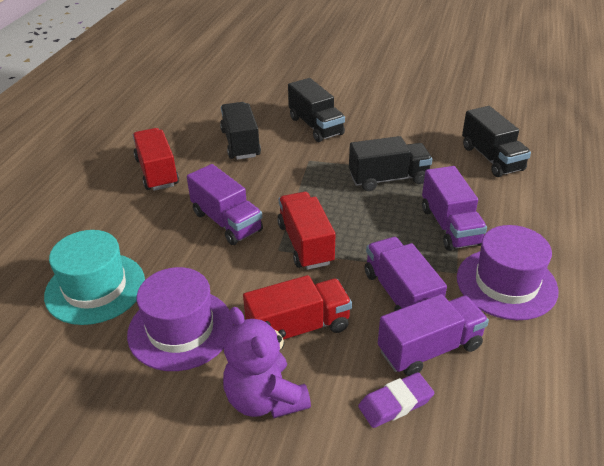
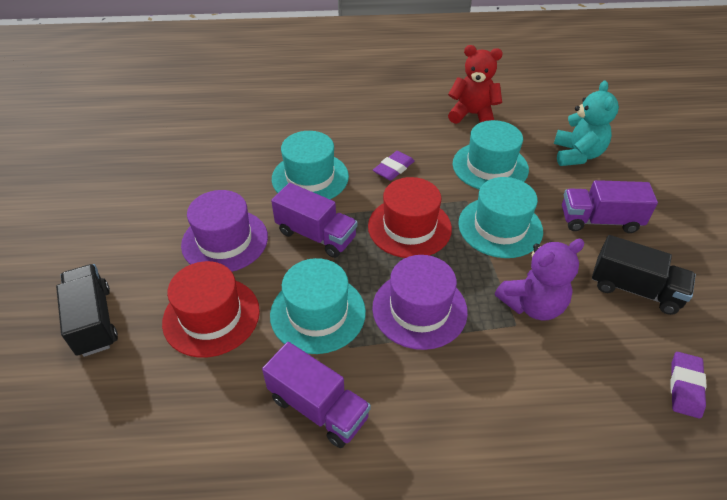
black truck: [220,102,261,160] [288,78,345,142] [349,136,432,191] [462,106,531,177] = 4 -> [56,264,118,357] [592,235,696,315] = 2
purple eraser: [358,372,434,428] = 1 -> [373,151,415,181] [670,352,707,419] = 2
purple truck: [187,164,263,245] [365,237,447,311] [378,294,489,376] [422,166,487,251] = 4 -> [262,342,371,448] [271,183,357,258] [562,180,658,233] = 3
red hat: none = 0 -> [162,261,260,357] [368,177,452,258] = 2
red teddy bear: none = 0 -> [448,45,503,124] = 1
red truck: [133,128,179,191] [243,275,352,350] [277,192,335,270] = 3 -> none = 0
turquoise hat: [44,230,145,325] = 1 -> [270,258,366,354] [272,131,349,199] [453,120,529,190] [458,177,543,258] = 4
turquoise teddy bear: none = 0 -> [554,81,619,166] = 1

